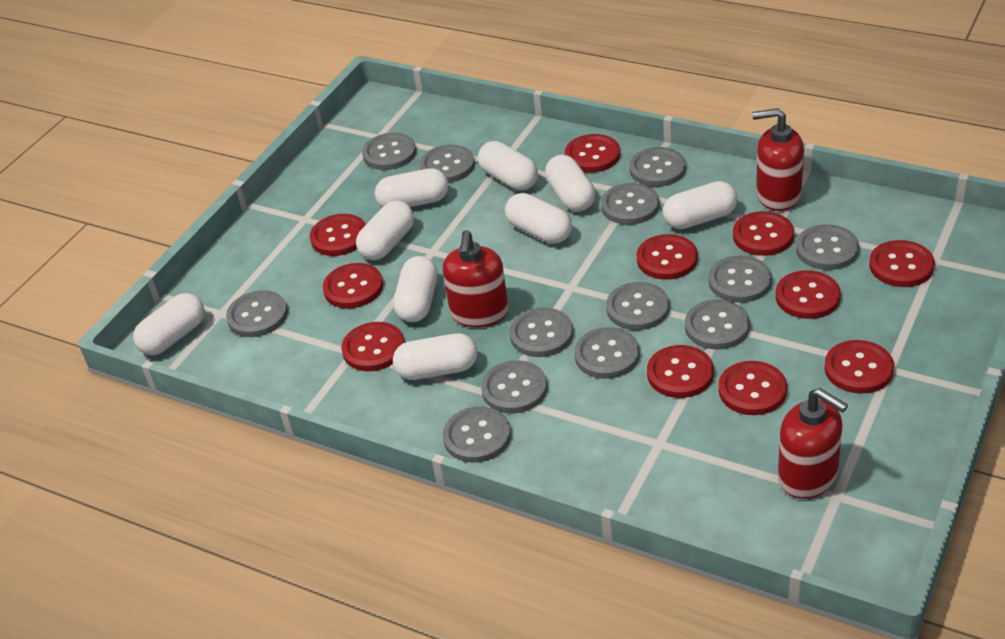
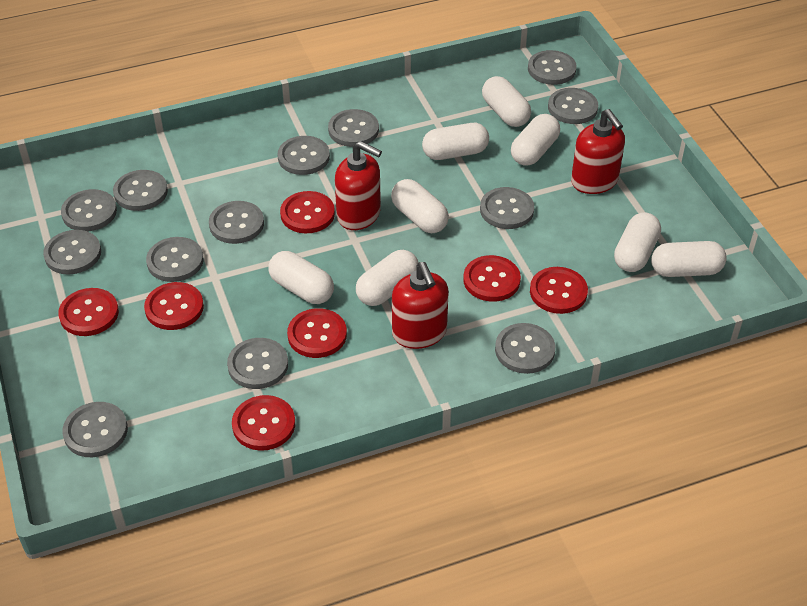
red button: [310,214,366,256] [323,263,383,309] [341,322,405,371] [565,134,620,173] [637,234,698,280] [647,345,714,398] [718,361,787,415] [733,211,794,256] [776,270,841,319] [824,340,894,394] [869,240,935,287] = 11 -> [58,288,119,336] [144,282,204,330] [232,395,295,451] [280,191,335,233] [287,308,347,358] [463,255,521,302] [530,267,588,314] = 7
white capsule: [133,293,204,355] [356,200,414,260] [375,168,448,207] [393,256,437,322] [393,333,477,380] [478,141,538,191] [505,193,572,244] [545,155,595,212] [663,181,737,229] = 9 -> [268,251,334,304] [356,250,419,306] [391,179,449,233] [422,123,489,160] [482,76,531,127] [511,114,560,166] [614,212,661,272] [651,241,727,277] = 8

